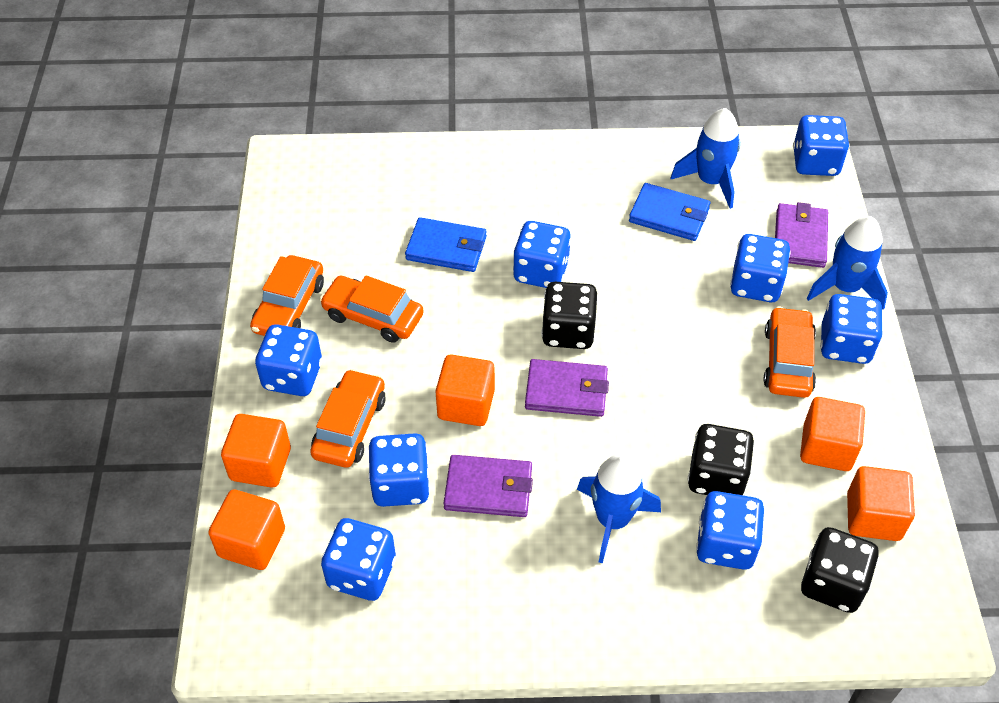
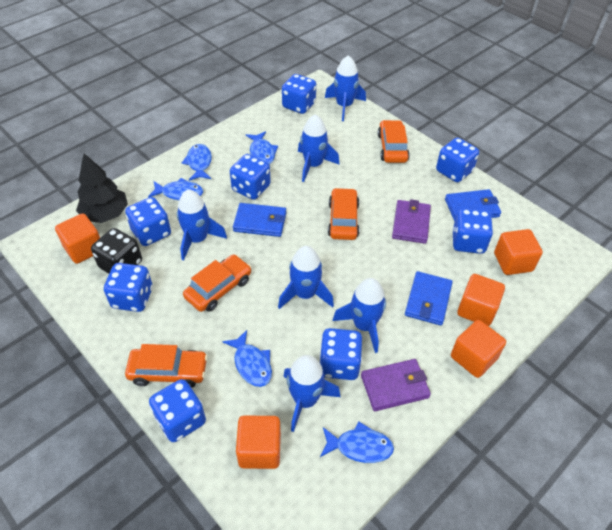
black dice: [541,282,598,349] [688,424,754,495] [801,527,879,613] = 3 -> [91,228,142,274] = 1
black tree: none = 0 -> [76,153,128,223] = 1
blue fish: none = 0 -> [148,178,203,200] [182,144,212,181] [222,330,272,387] [246,131,278,164] [320,422,394,463] = 5
blue rocket: [577,454,661,563] [670,108,741,209] [807,216,888,310] = 3 -> [177,189,227,261] [278,246,334,309] [284,355,341,432] [298,114,340,182] [325,55,366,121] [333,278,386,353] = 6
blue wallet: [405,217,487,272] [629,183,710,241] = 2 -> [233,203,286,237] [405,271,453,326] [445,189,501,222] = 3
purple wallet: [444,455,533,517] [525,359,609,417] [775,202,828,268] = 3 -> [361,359,431,411] [392,199,431,244] = 2

